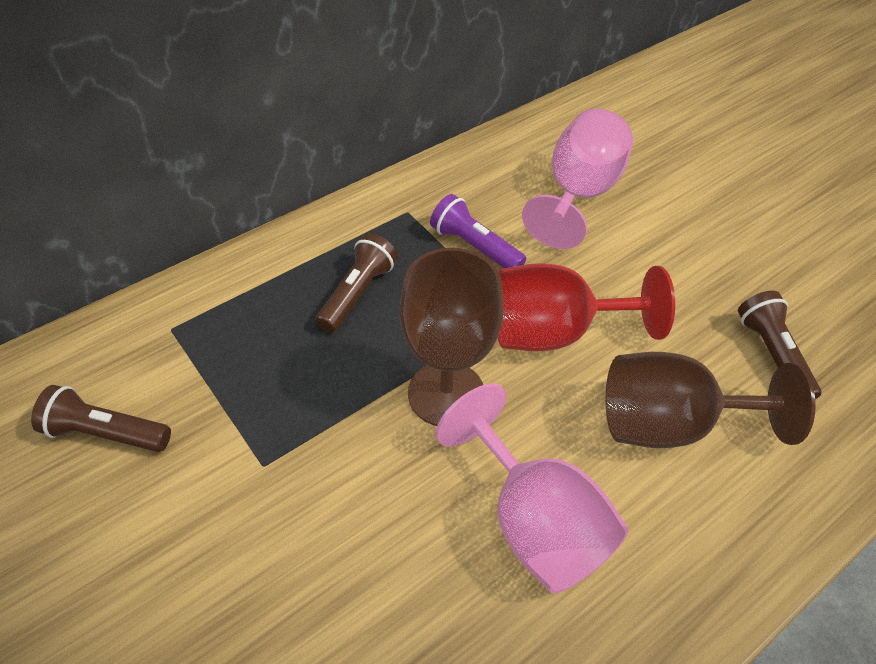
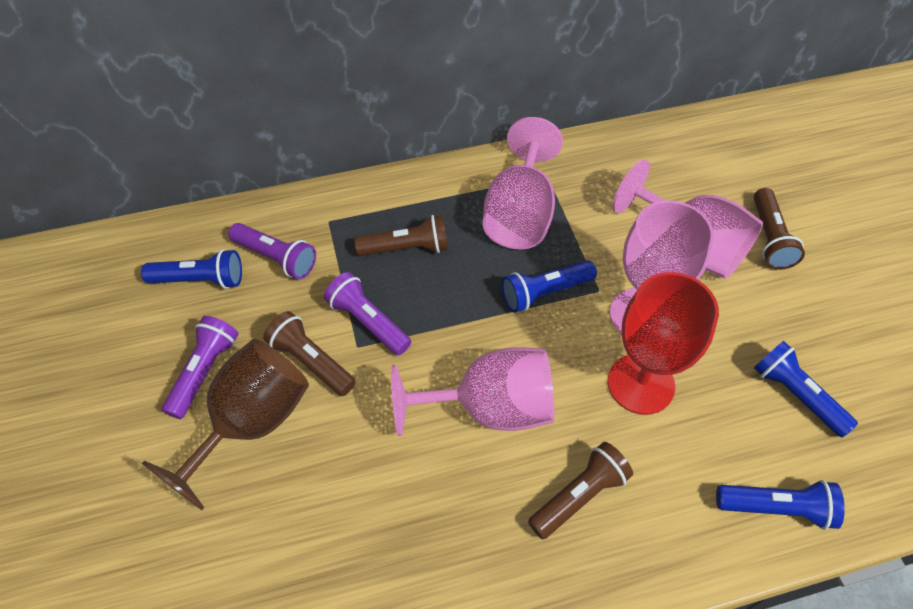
blue flashlight: none = 0 -> [141,249,242,289] [501,260,597,313] [716,480,845,530] [754,341,858,437] = 4
brown flashlight: [31,385,171,452] [316,233,398,333] [738,291,821,399] = 3 -> [263,311,356,396] [354,215,448,256] [528,442,633,539] [754,188,805,270] = 4
brown goblet: [399,248,504,426] [606,352,816,448] = 2 -> [142,339,309,510] = 1
pink goblet: [436,383,629,594] [522,109,633,249] = 2 -> [391,347,554,436] [483,117,563,249] [610,200,714,333] [612,159,763,279] = 4
purple flashlight: [430,194,526,268] = 1 -> [162,316,238,419] [228,223,316,279] [324,272,411,355] = 3

